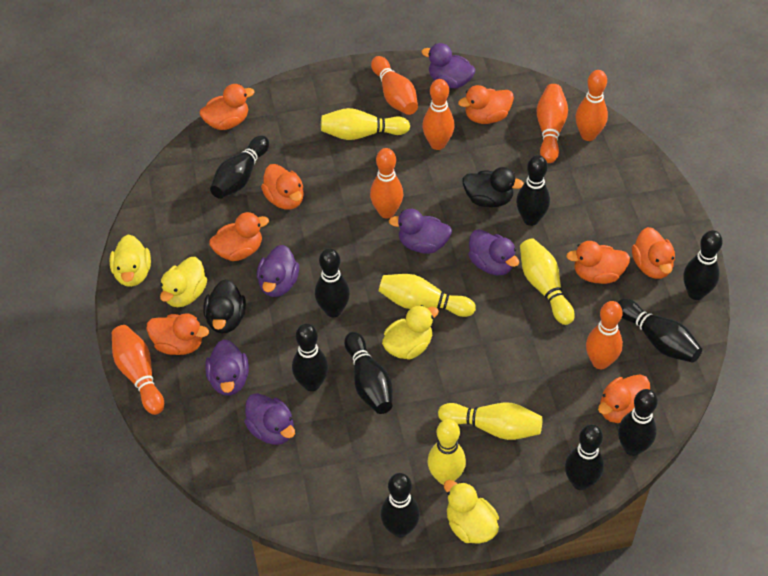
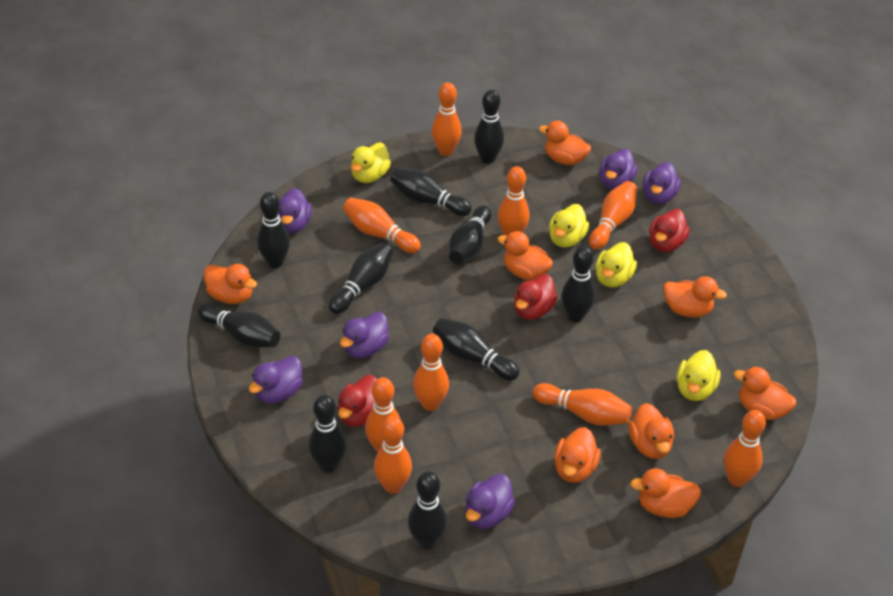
black duck: [203,279,246,334] [463,167,524,208] = 2 -> none = 0
orange bowling pin: [112,325,164,415] [370,148,403,219] [371,56,418,115] [422,79,454,150] [537,84,568,163] [575,70,608,141] [586,301,623,369] = 7 -> [343,198,421,253] [365,377,401,453] [374,416,412,494] [413,334,449,411] [432,82,462,156] [497,166,529,236] [533,383,632,426] [589,181,637,250] [724,410,766,487] = 9
red duck: none = 0 -> [338,375,377,427] [514,274,558,320] [649,209,690,252] = 3
yellow bowling pin: [321,108,410,140] [379,274,476,317] [428,419,466,485] [438,402,543,440] [520,238,574,325] = 5 -> none = 0

